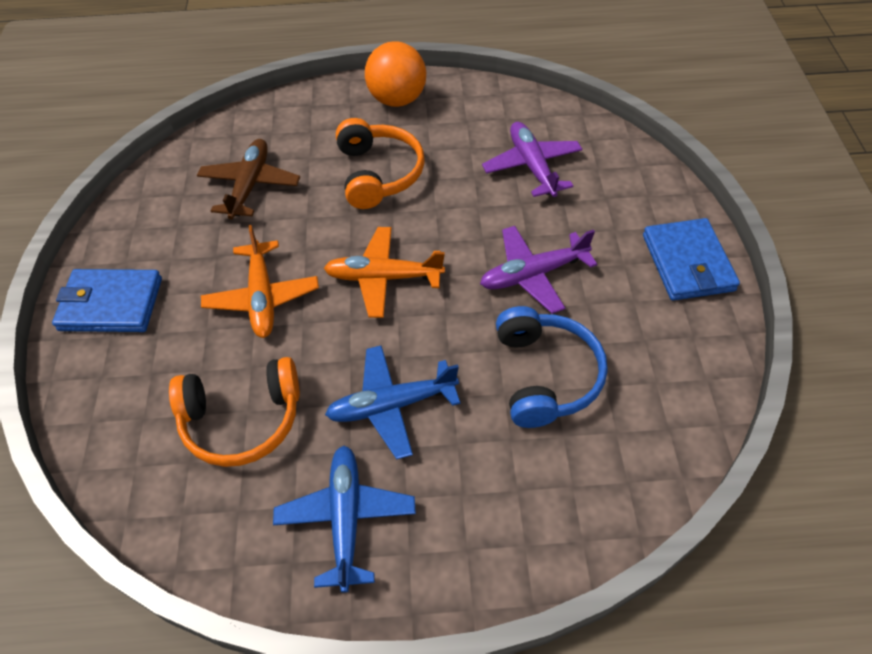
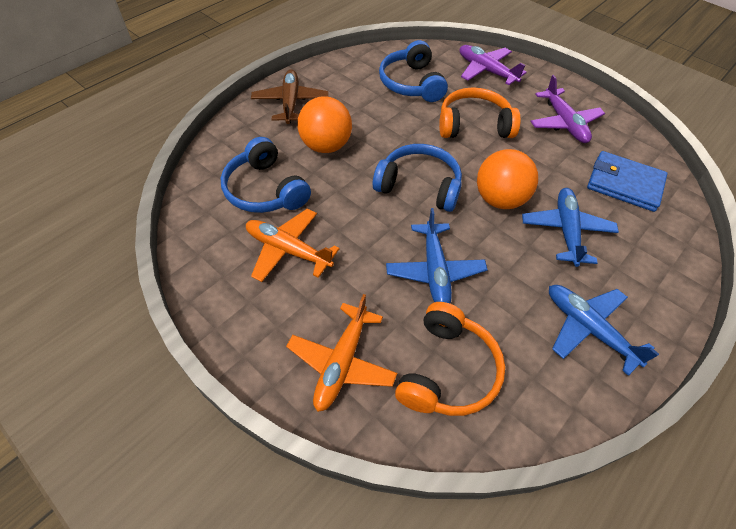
blue headphones: [496,306,608,428] = 1 -> [221,137,311,213] [373,144,462,212] [379,40,448,102] = 3
blue plane: [273,446,416,593] [325,345,461,460] = 2 -> [386,208,488,303] [522,188,619,267] [549,285,659,376] = 3
blue wallet: [52,269,162,332] [643,218,740,301] = 2 -> [587,151,668,212] = 1
orange ball: [365,41,426,107] = 1 -> [297,96,352,153] [477,149,538,209] = 2

